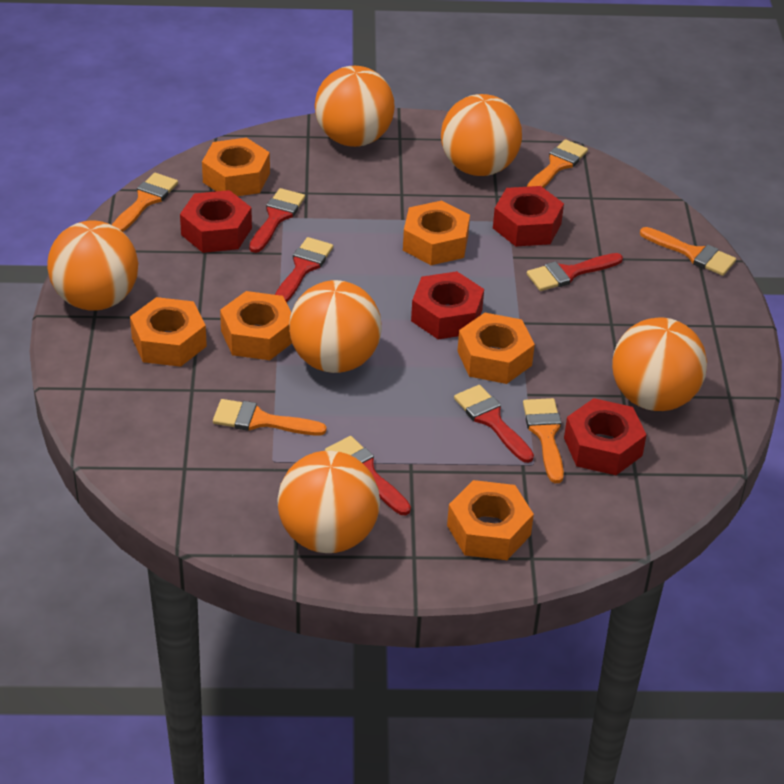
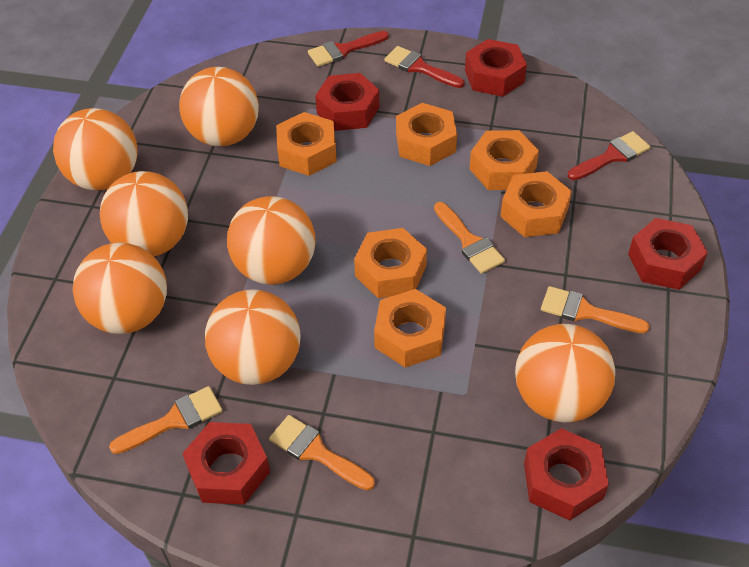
orange ball: [47,221,138,311] [277,451,380,553] [289,280,382,373] [315,66,395,147] [441,94,522,176] [612,317,707,411] = 6 -> [53,108,137,190] [73,242,167,334] [100,171,188,257] [179,67,259,146] [205,289,301,385] [227,196,316,285] [515,324,615,422] = 7
orange brush: [112,173,178,232] [213,399,326,435] [523,398,564,483] [526,139,588,188] [640,227,736,276] = 5 -> [109,386,223,454] [269,415,375,490] [434,202,505,274] [541,286,650,333] = 4
red brush: [249,188,305,253] [275,237,333,302] [325,436,411,515] [454,385,534,463] [527,253,623,291] = 5 -> [308,31,389,67] [384,46,464,88] [568,131,651,180] = 3
red nut: [180,190,252,253] [411,271,484,339] [493,186,564,246] [564,398,646,475] = 4 -> [182,422,270,505] [315,73,379,131] [465,39,527,97] [524,428,609,521] [628,218,708,290] = 5

